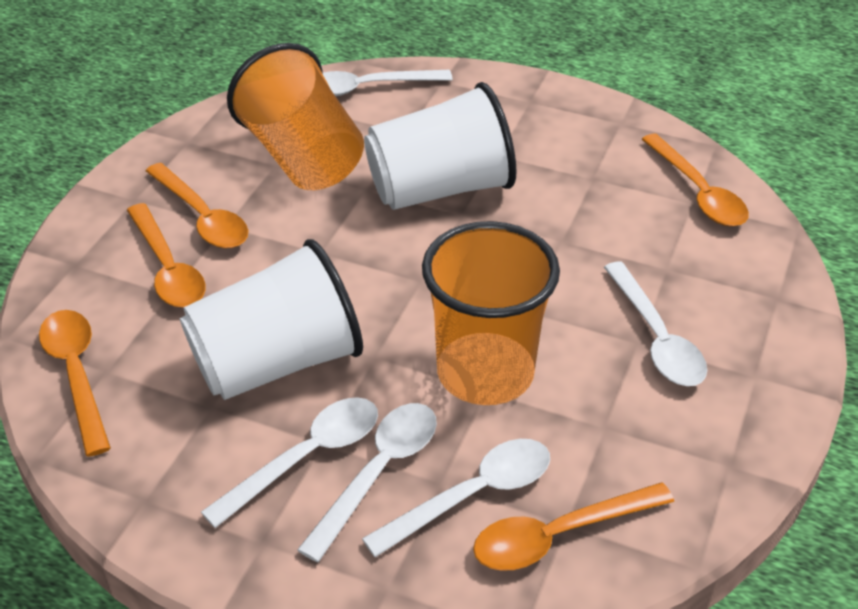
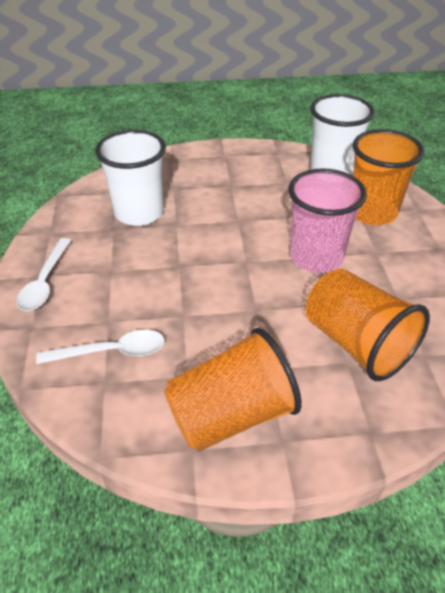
orange cup: [227,43,364,190] [422,221,560,405] = 2 -> [164,328,302,452] [306,269,430,381] [353,129,424,225] = 3
orange spoon: [39,310,111,457] [127,203,205,308] [146,163,248,248] [473,483,674,571] [642,134,749,226] = 5 -> none = 0
pink cup: none = 0 -> [289,168,367,273] = 1
white spoon: [201,397,378,528] [297,403,437,562] [323,70,453,96] [362,439,550,558] [604,262,707,386] = 5 -> [16,238,71,311] [36,330,165,364] = 2

